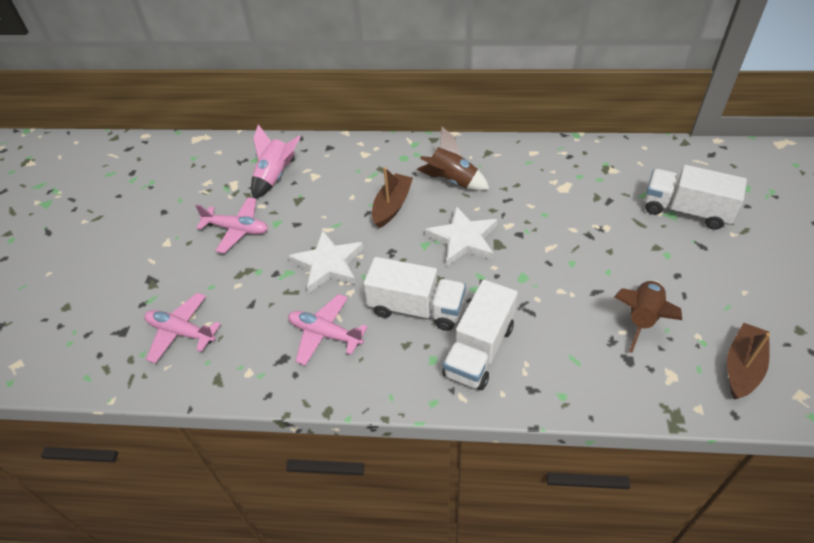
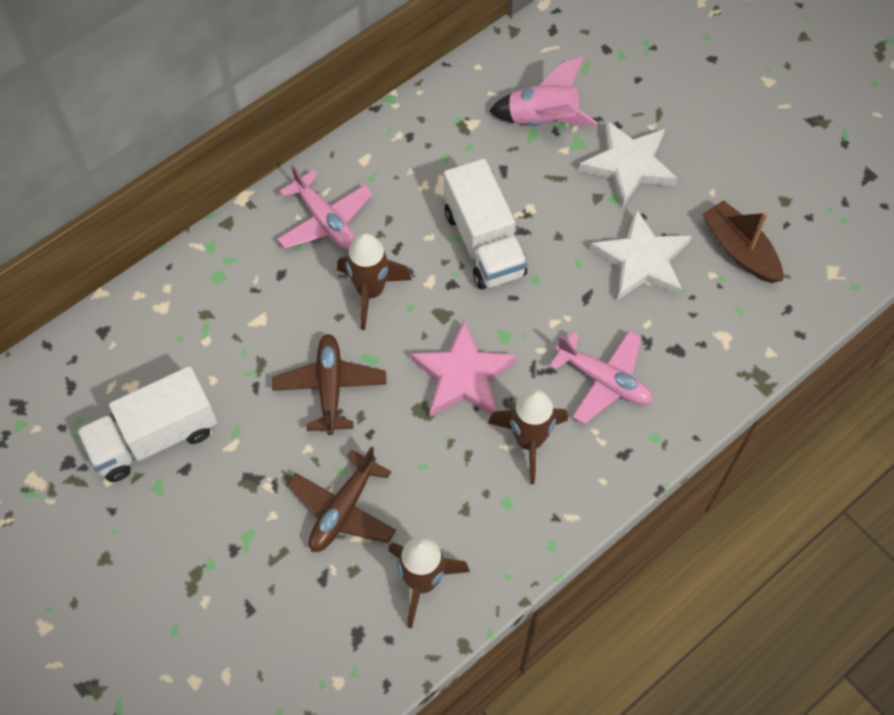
brown boat: [372,167,413,228] [727,323,770,400] = 2 -> [702,200,783,283] = 1
brown plane: none = 0 -> [272,334,387,435] [287,447,396,552] = 2
brown rocket: [417,126,490,191] [614,280,682,353] = 2 -> [337,233,412,330] [388,537,470,628] [488,389,568,484] = 3
pink plane: [144,293,221,364] [195,197,268,254] [288,294,368,366] = 3 -> [277,164,373,250] [550,331,653,424] = 2
pink star: none = 0 -> [411,321,517,417] = 1
white truck: [364,257,466,331] [442,280,518,390] [645,165,747,230] = 3 -> [77,366,217,482] [444,159,528,289] = 2

